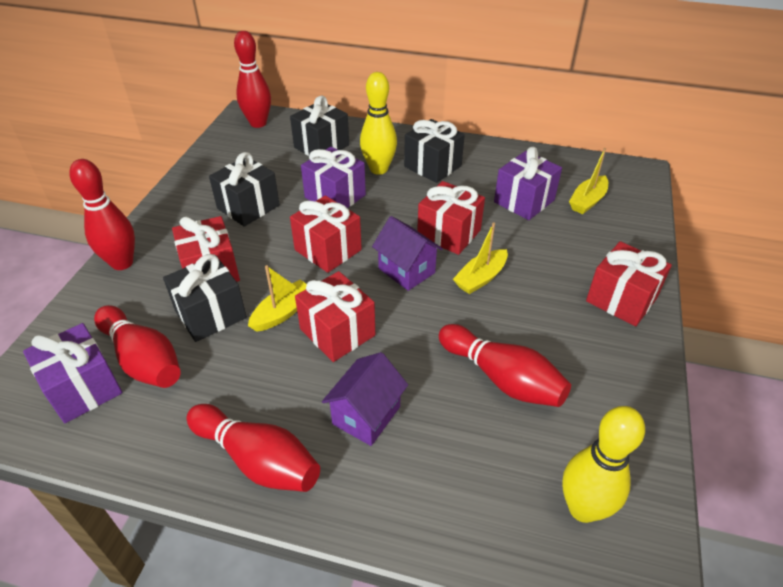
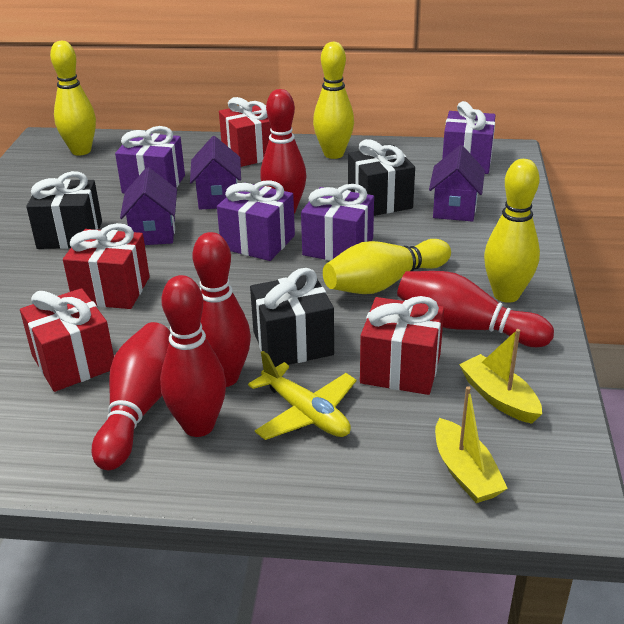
black gift: [163,254,247,342] [209,152,280,227] [290,96,349,156] [404,119,465,183] = 4 -> [26,171,102,249] [250,268,334,367] [348,139,415,216] = 3
purple gift: [23,323,122,423] [301,147,366,208] [494,147,562,220] = 3 -> [115,126,185,193] [217,180,295,261] [301,184,374,261] [442,101,496,174] = 4
purple house: [322,352,408,446] [372,216,443,291] = 2 -> [120,167,177,245] [190,136,241,209] [429,145,485,222] = 3
red gift: [172,216,240,282] [290,196,362,273] [295,271,375,362] [417,181,485,255] [586,241,672,326] = 5 -> [20,288,114,392] [63,223,150,309] [219,97,271,167] [360,296,444,395] = 4
yellow boat: [248,265,307,332] [453,223,508,294] [569,148,608,214] = 3 -> [435,386,508,503] [459,329,542,424] = 2
yellow bowling pin: [360,72,397,175] [562,406,645,523] = 2 -> [50,41,96,155] [313,42,354,159] [323,239,451,294] [484,159,540,303] = 4
yellow plane: none = 0 -> [248,351,356,440] = 1

